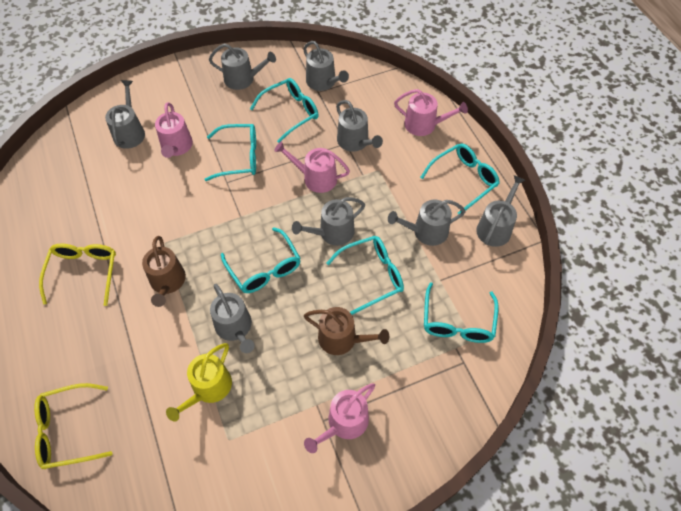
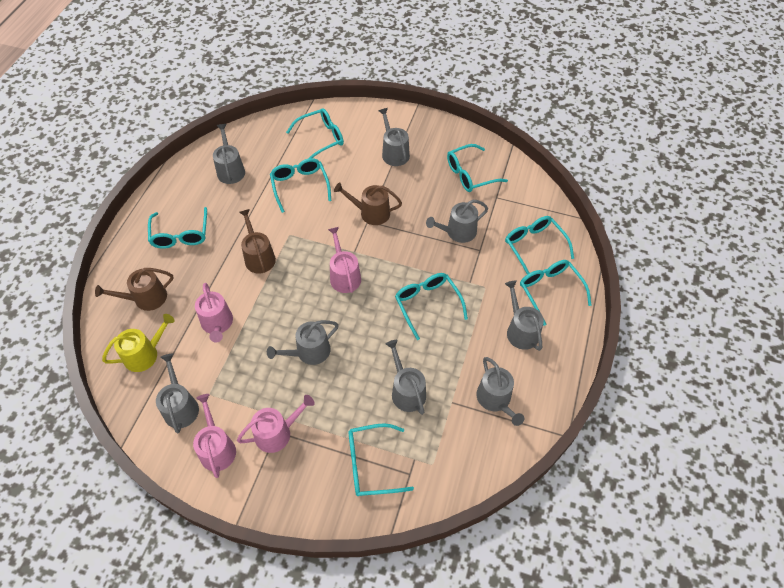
brown watering can: [142,236,186,307] [304,307,389,355] = 2 -> [95,268,174,311] [239,209,276,274] [334,182,402,225] = 3
turquoise glasses: [205,124,256,181] [221,227,301,293] [250,78,319,143] [327,236,404,315] [420,144,500,215] [424,282,499,343] = 6 -> [148,207,207,249] [270,158,331,213] [286,108,344,159] [349,423,414,496] [395,273,468,340] [447,144,508,192] [505,216,574,275] [520,260,592,326] = 8
yellow glasses: [34,383,113,469] [39,244,116,306] = 2 -> none = 0

